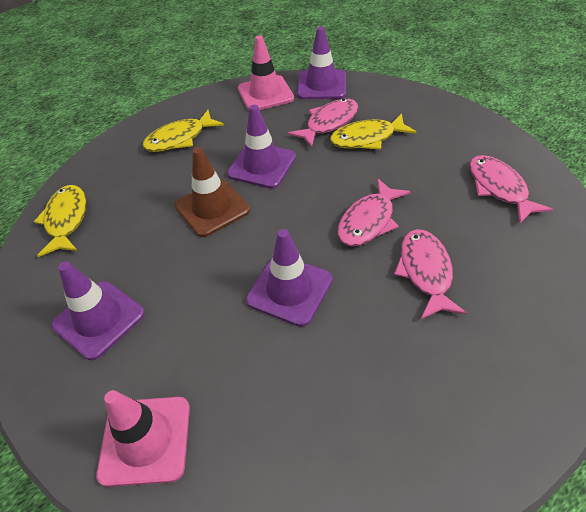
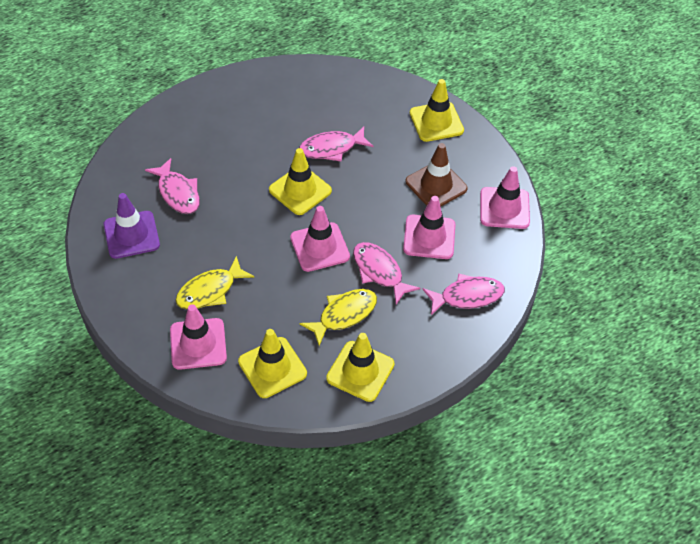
pink traffic cone: [96,390,190,487] [238,35,294,110] = 2 -> [170,304,227,370] [290,206,350,272] [403,196,456,259] [480,166,530,229] = 4
purple traffic cone: [51,262,145,360] [227,105,296,189] [246,229,333,327] [297,27,346,99] = 4 -> [103,193,160,259] = 1
yellow fish: [34,185,86,257] [142,110,224,152] [330,114,416,150] = 3 -> [175,256,254,309] [300,289,377,346] = 2
yellow traffic cone: none = 0 -> [238,329,307,398] [269,148,332,215] [326,333,395,402] [410,79,464,142] = 4

